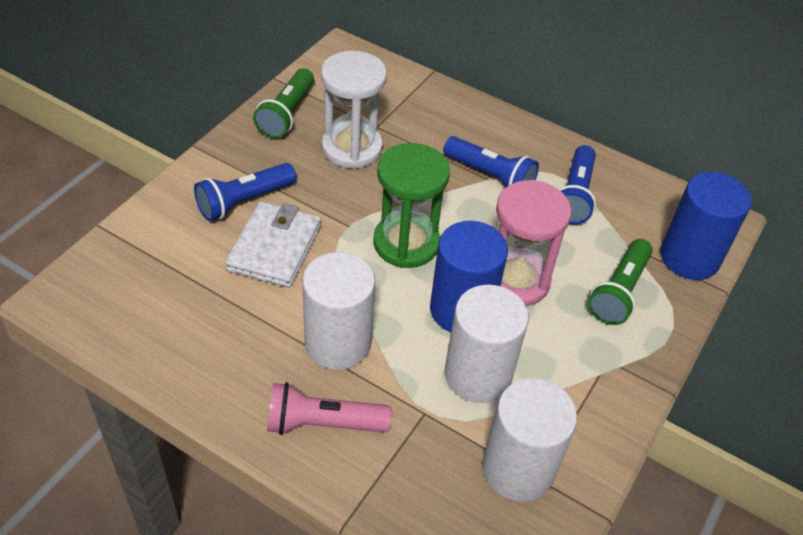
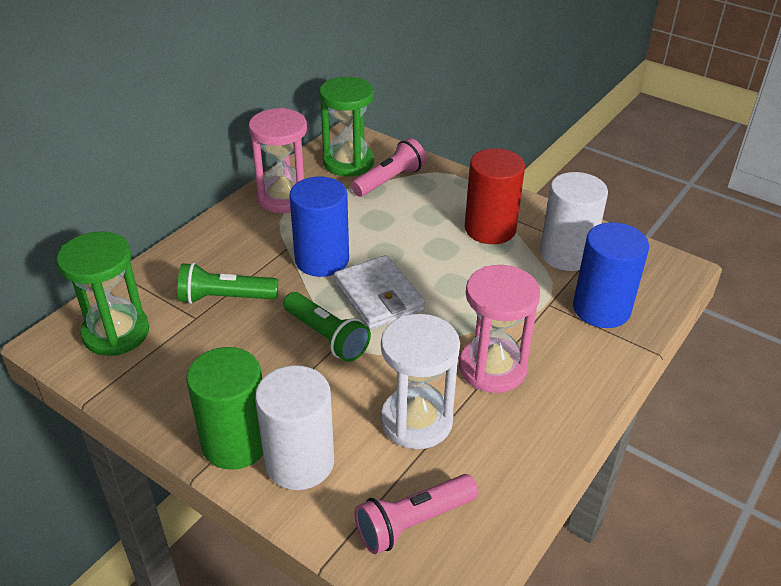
blue flashlight: [194,163,296,221] [443,136,539,187] [559,145,596,225] = 3 -> none = 0
green cylinder: none = 0 -> [186,347,263,470] = 1
green hourglass: [373,143,450,268] = 1 -> [56,231,149,356] [319,77,374,176] = 2
pink flashlight: [267,382,392,435] = 1 -> [351,138,426,197] [355,474,478,554] = 2
pink hourglass: [496,180,572,306] = 1 -> [249,108,307,213] [459,265,540,393] = 2
red cylinder: none = 0 -> [465,148,525,244] = 1
white cylinder: [302,252,375,370] [445,285,529,403] [482,378,577,502] = 3 -> [255,365,334,490] [540,172,608,271] = 2

